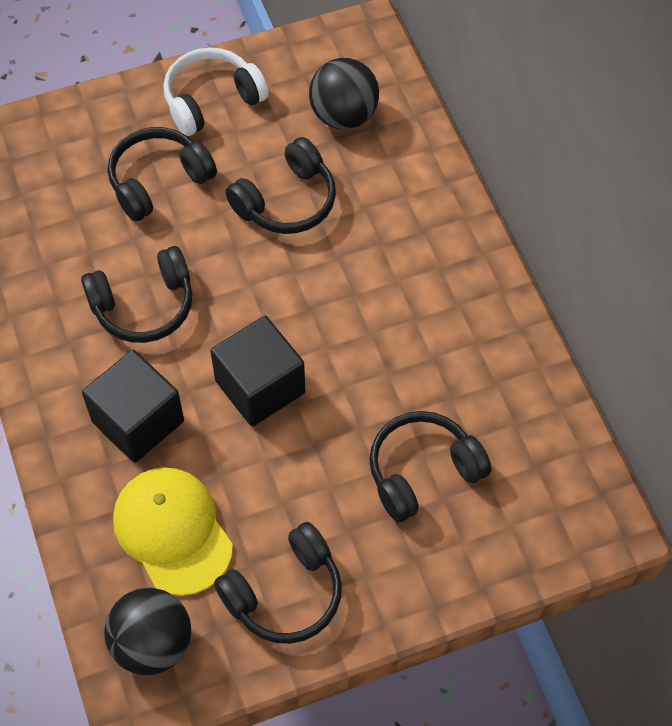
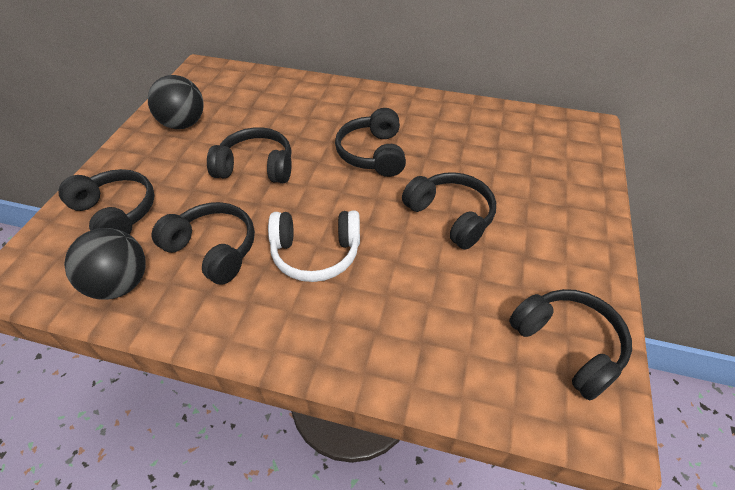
black cube: [82,350,184,463] [210,316,305,427] = 2 -> none = 0
black headphones: [81,246,192,343] [108,127,217,221] [214,522,342,644] [225,137,336,234] [369,411,492,522] = 5 -> [58,169,155,235] [152,202,255,285] [207,127,292,183] [335,108,406,177] [402,172,496,249] [509,289,632,401] = 6
yellow cap: [113,467,233,596] = 1 -> none = 0

